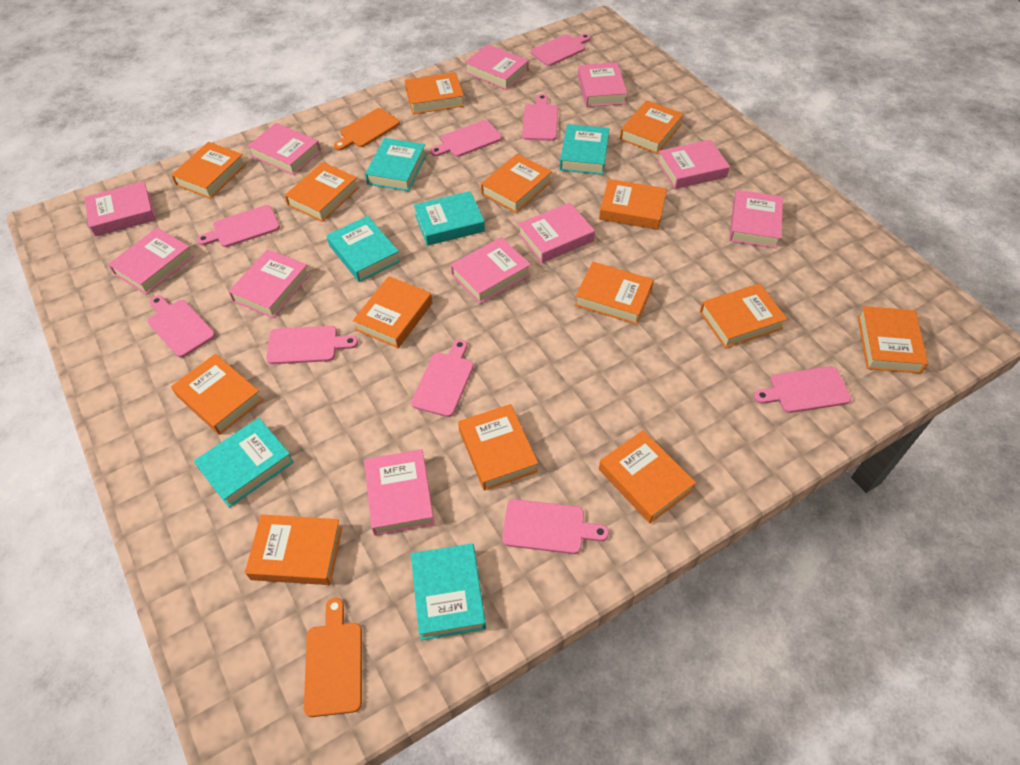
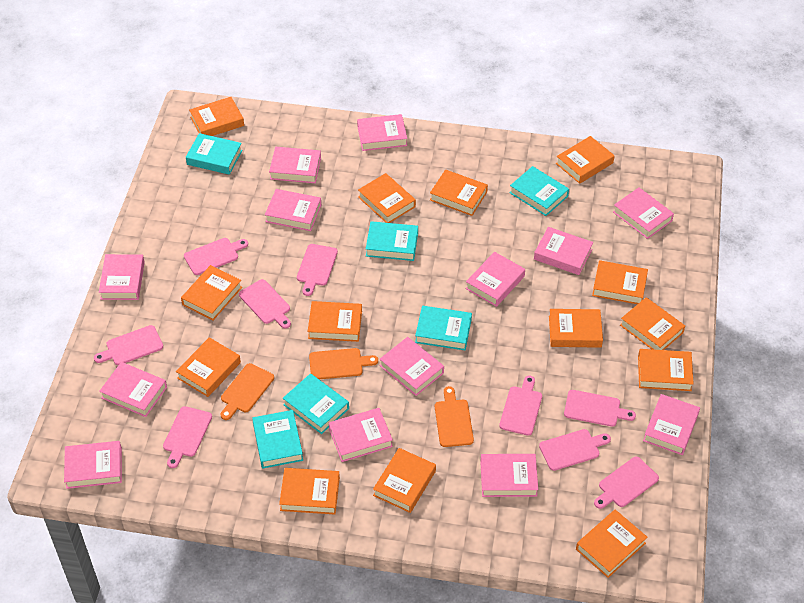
orange cutting board: [304,598,362,717] [334,108,400,151] = 2 -> [221,363,274,420] [309,348,378,379] [435,386,474,447] = 3
pink book: [84,181,156,237] [108,227,194,295] [228,249,310,318] [248,123,321,175] [364,449,434,536] [451,237,531,304] [465,44,529,90] [518,203,595,263] [578,62,627,107] [657,140,730,189] [729,190,783,249] = 11 -> [64,441,122,489] [99,254,145,300] [99,362,167,417] [265,189,321,231] [269,147,321,183] [329,408,393,462] [357,114,407,151] [380,337,444,396] [466,252,525,307] [480,454,538,497] [534,227,593,275] [613,187,674,239] [643,394,700,455] = 13

